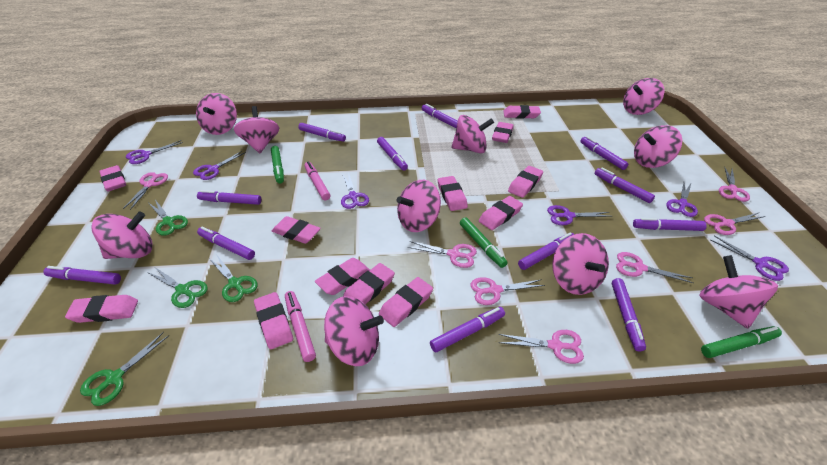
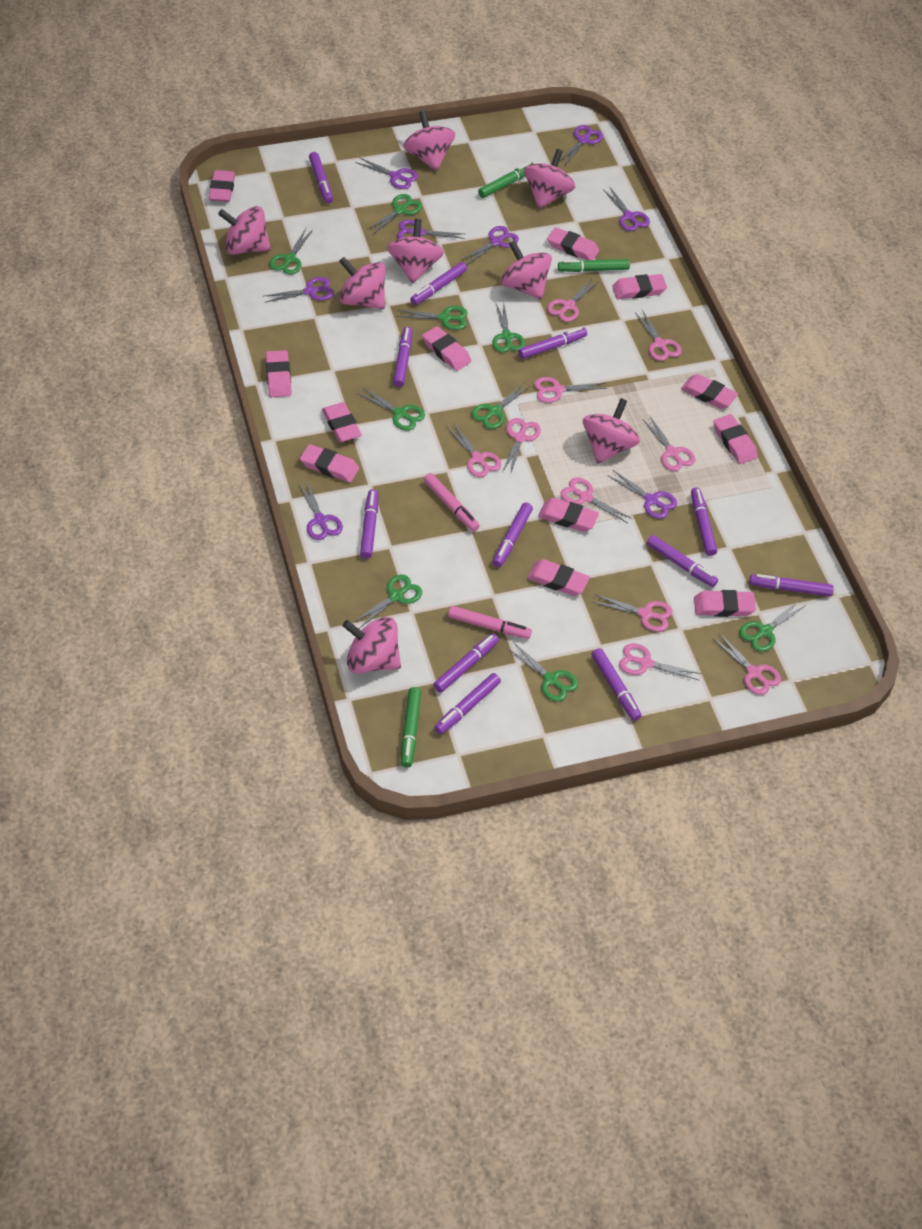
green scissors: [80,332,169,406] [147,268,208,308] [149,200,188,236] [210,254,258,302] = 4 -> [270,229,313,275] [352,575,422,628] [357,387,425,431] [367,194,422,234] [397,306,468,330] [471,383,530,429] [492,302,525,352] [507,642,578,702] [739,601,806,652] = 9
pink scissors: [123,172,168,210] [408,241,477,268] [470,277,545,305] [498,330,584,364] [616,252,693,283] [704,213,766,235] [719,168,750,202] = 7 -> [447,423,502,477] [502,418,541,475] [534,377,607,403] [547,278,599,322] [560,478,633,523] [592,594,672,632] [619,643,702,681] [635,310,681,361] [642,417,695,471] [712,633,781,695] = 10
pink spinning top: [91,212,153,259] [196,93,237,135] [234,106,279,153] [324,296,384,366] [397,180,441,232] [452,115,494,153] [552,233,609,295] [623,78,664,115] [634,125,682,168] [699,255,778,329] = 10 -> [218,206,271,255] [339,257,385,309] [342,617,401,674] [387,219,444,284] [403,110,455,171] [501,240,552,300] [524,149,575,209] [583,398,640,464] = 8
purple scissors: [126,140,183,164] [193,151,246,180] [341,175,369,209] [547,205,613,225] [666,182,698,217] [710,236,789,281] = 6 -> [265,277,334,302] [298,482,343,540] [355,157,418,189] [397,220,465,239] [462,226,519,265] [559,125,603,164] [603,186,650,231] [608,470,677,519] = 8

